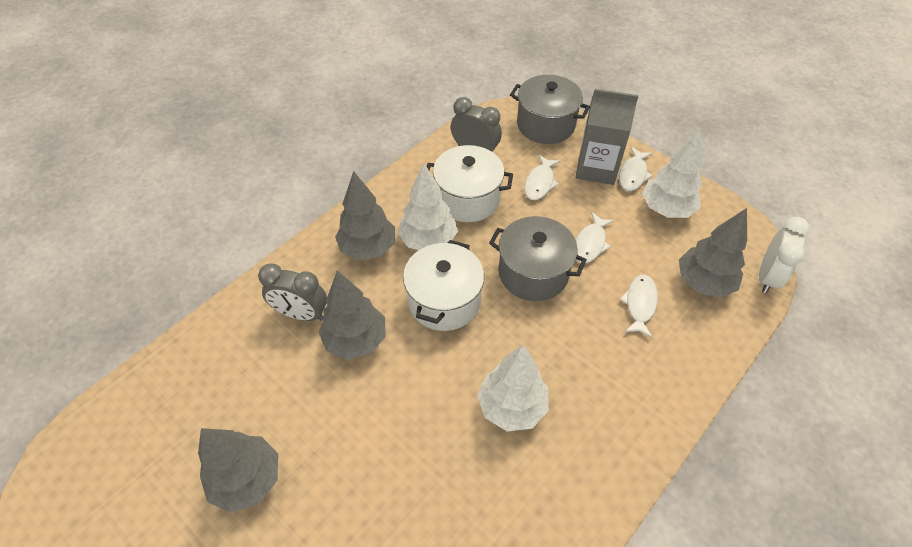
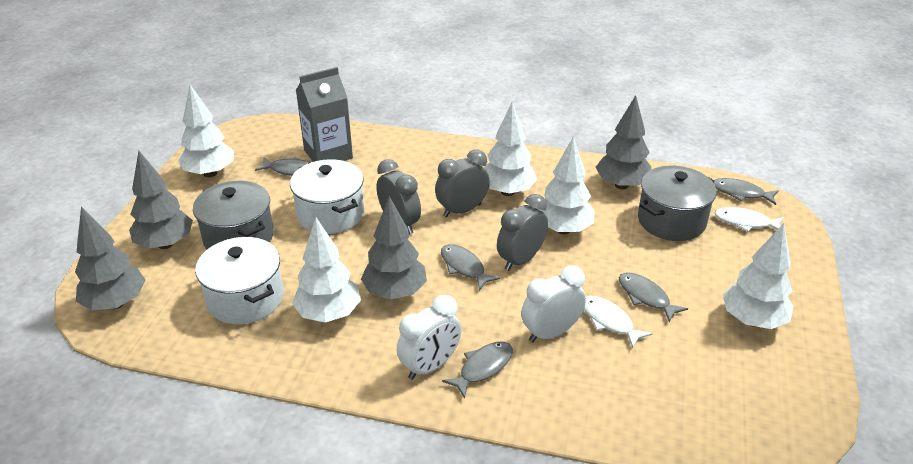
grey clock: [258,263,327,321] [451,97,502,151] = 2 -> [376,159,421,234] [435,150,490,217] [497,194,548,271] = 3
grey fish: none = 0 -> [255,157,311,176] [441,244,500,290] [442,341,513,399] [619,272,688,322] [714,178,779,205] = 5
white clock: [759,217,809,293] = 1 -> [397,295,462,380] [521,266,586,343] = 2
white fish: [524,155,561,200] [576,212,615,263] [619,147,653,191] [620,275,658,338] = 4 -> [584,296,652,348] [714,207,784,232] = 2
white tree: [398,164,458,250] [477,345,549,431] [642,130,702,218] = 3 -> [178,85,234,177] [292,218,361,322] [484,102,537,196] [539,137,595,234] [723,223,794,329] = 5

